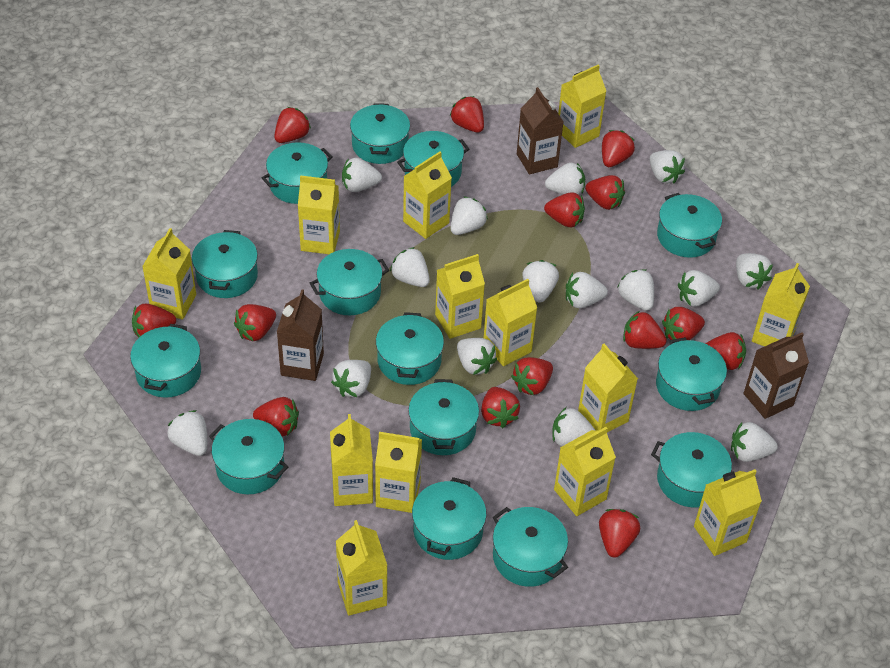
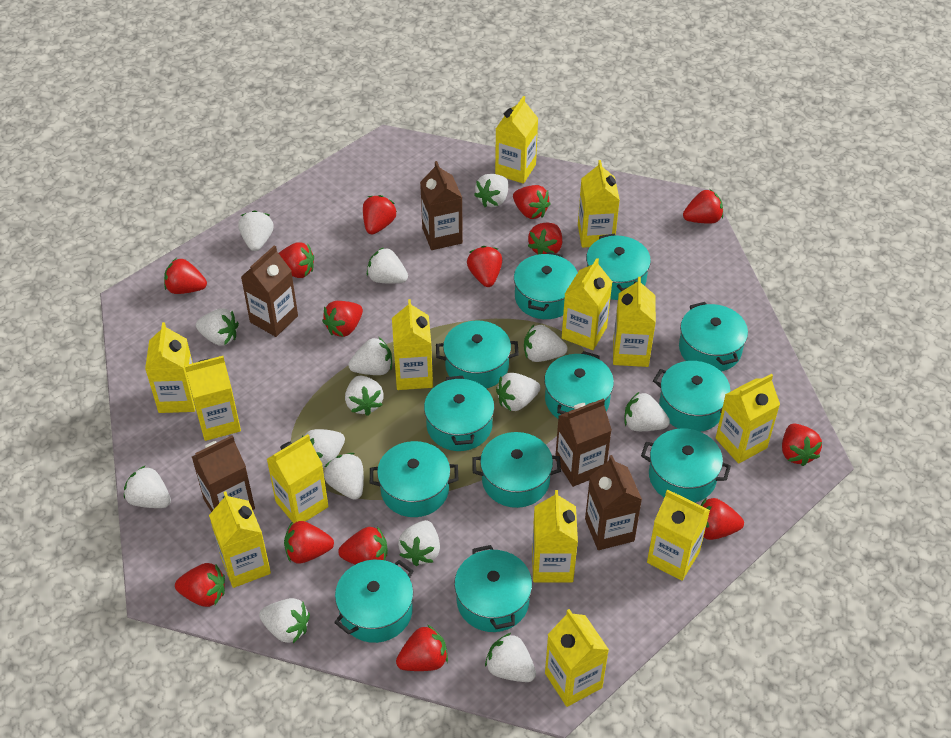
brown carton: [277,289,324,381] [517,87,564,174] [743,332,809,419] = 3 -> [192,435,255,512] [241,245,298,337] [420,161,463,250] [555,398,612,487] [585,455,642,550] = 5
turquoise pot: [130,324,201,398] [192,230,258,298] [209,419,288,494] [262,142,332,204] [310,249,389,315] [350,103,410,164] [376,312,444,385] [397,131,469,187] [408,379,479,455] [412,477,487,560] [493,507,568,587] [651,432,735,507] [656,337,727,411] [657,193,722,258] = 14 -> [334,560,413,643] [370,441,459,517] [424,376,494,451] [436,321,519,389] [454,545,532,632] [472,432,561,508] [514,252,578,319] [544,351,614,418] [586,234,651,300] [641,428,731,503] [653,361,731,432] [679,302,748,372] = 12

